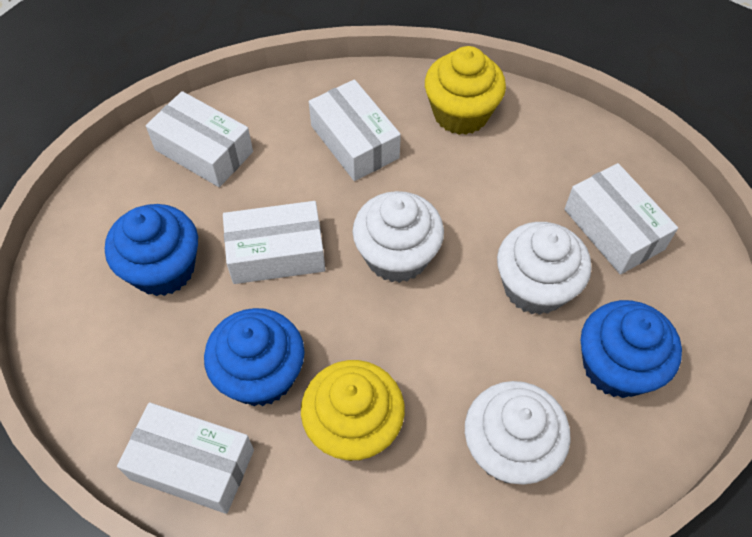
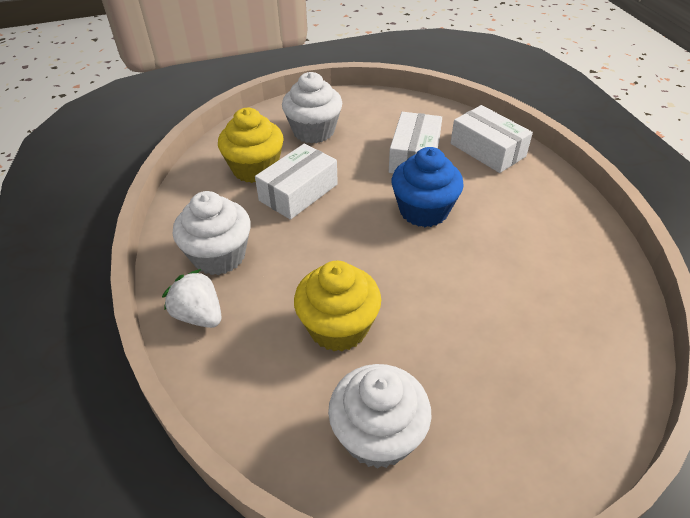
blue cupcake: [105,204,198,296] [204,308,305,406] [581,300,682,398] = 3 -> [392,147,464,227] = 1
white box: [117,402,254,514] [146,91,253,187] [223,201,325,284] [309,79,401,181] [564,163,678,275] = 5 -> [255,143,338,220] [389,112,442,173] [451,105,533,173] = 3
white strawberry: none = 0 -> [162,269,222,328] = 1

